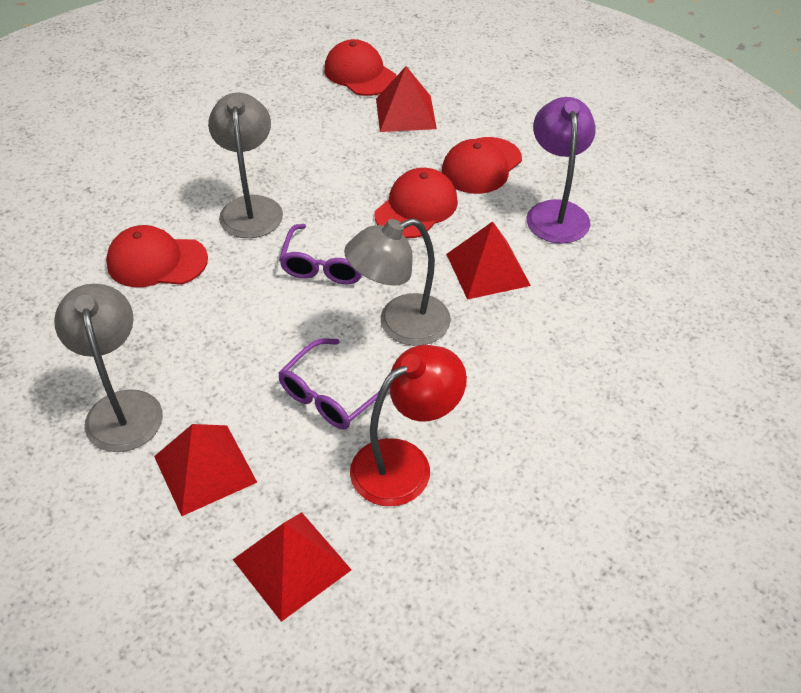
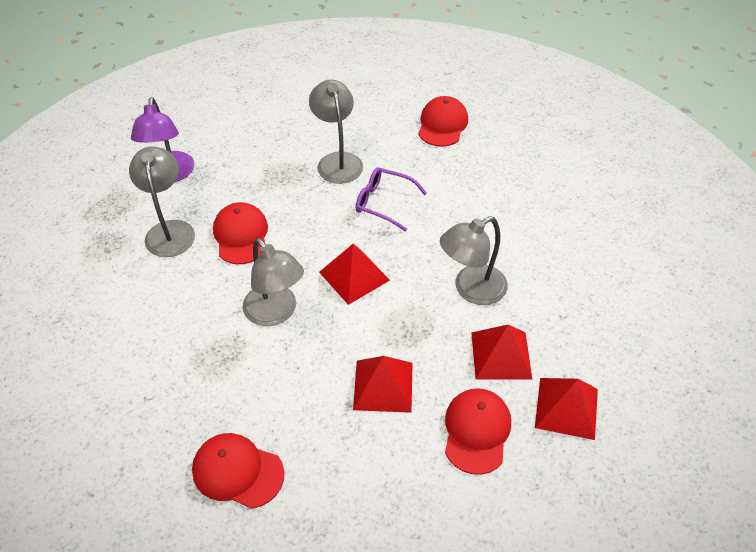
grey lamp: [54,284,163,452] [208,93,283,238] [344,218,451,346] = 3 -> [129,146,195,257] [243,238,304,326] [309,80,363,184] [440,216,508,305] = 4
purple glasses: [278,338,390,429] [279,224,362,285] = 2 -> [356,167,427,232] = 1
red lamp: [350,345,467,506] = 1 -> none = 0

